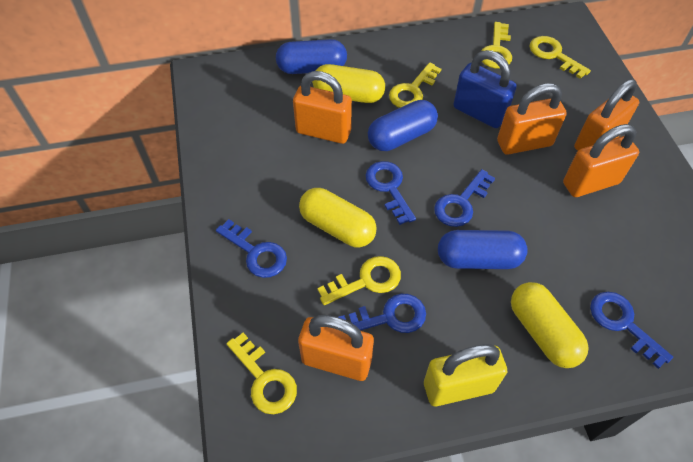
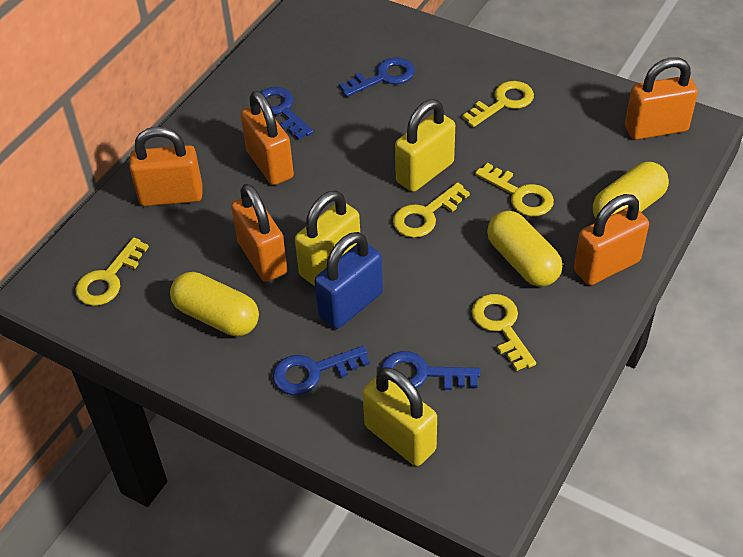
blue capsule: [276,39,347,74] [368,100,438,151] [438,230,527,269] = 3 -> none = 0
blue key: [216,219,287,278] [339,294,426,333] [365,161,416,225] [434,169,495,227] [590,292,673,369] = 5 -> [261,87,314,140] [273,346,370,395] [339,57,415,97] [381,351,480,390] = 4
yellow padlock: [424,344,507,406] = 1 -> [295,190,360,286] [362,367,437,466] [395,99,455,192] = 3

